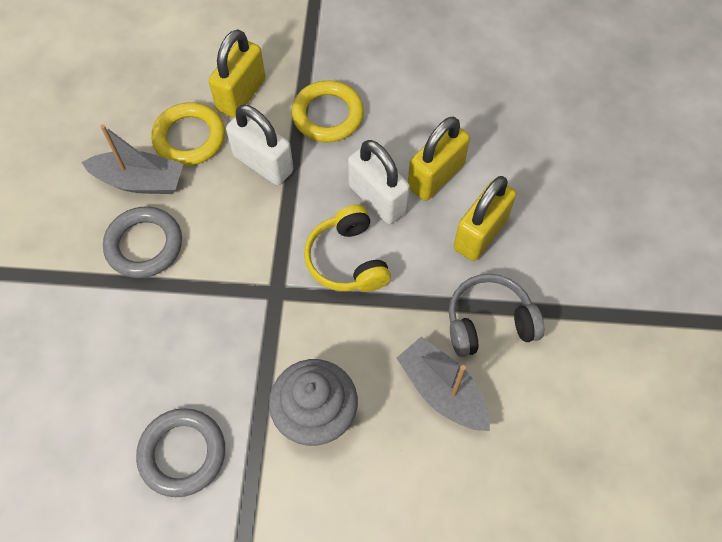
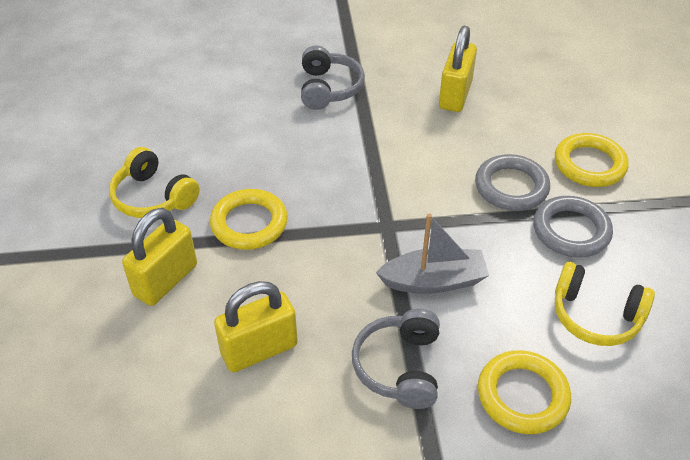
grey boat: [81,124,183,194] [397,337,490,431] = 2 -> [376,213,489,294] = 1
grey cupcake: [269,359,358,446] = 1 -> none = 0
grey headphones: [449,274,544,357] = 1 -> [301,45,365,110] [352,309,440,409] = 2
white padlock: [226,105,294,185] [348,140,410,224] = 2 -> none = 0
yellow headphones: [304,205,391,292] = 1 -> [109,147,200,218] [555,262,655,346] = 2
yellow ring: [151,102,225,166] [291,80,364,142] = 2 -> [210,189,288,250] [478,350,571,434] [555,133,629,187] = 3

